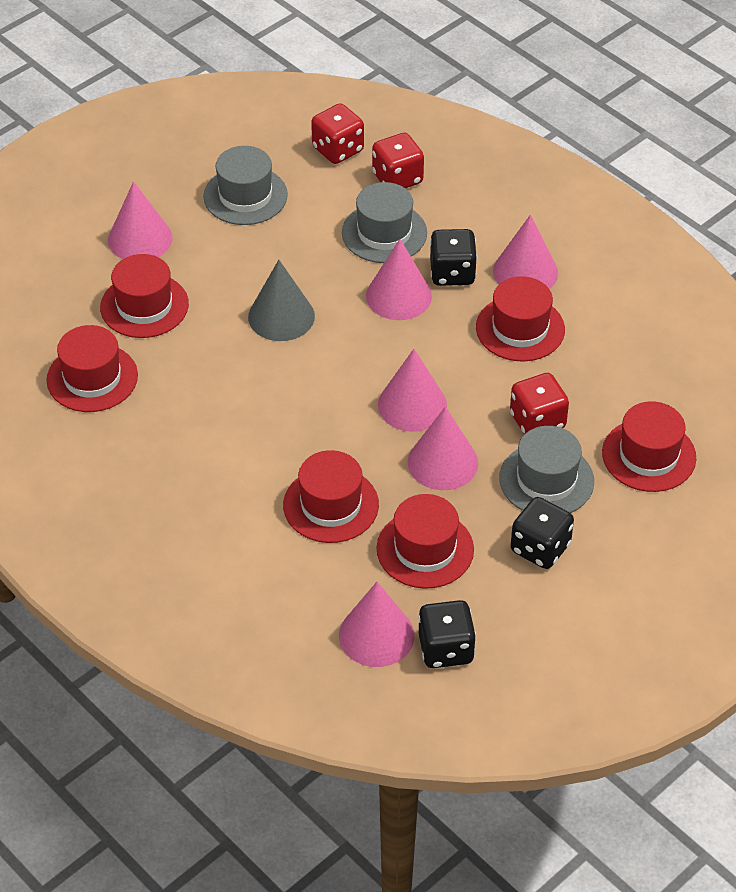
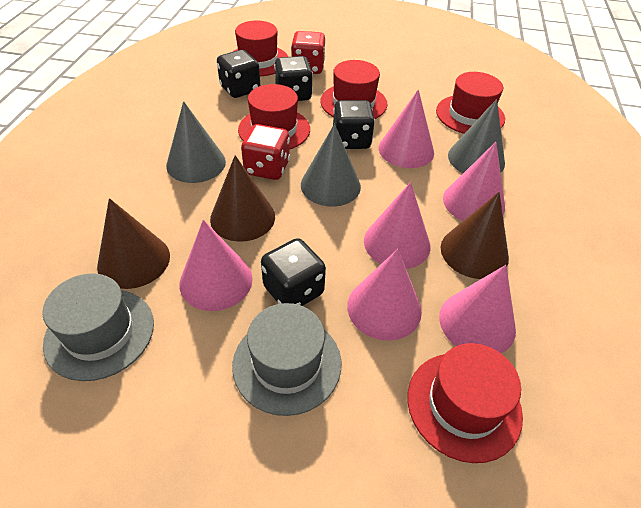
black dice: [418,600,476,668] [430,229,477,286] [511,497,574,569] = 3 -> [217,50,260,98] [261,238,326,306] [274,56,313,101] [333,100,375,149] = 4
brown cone: none = 0 -> [97,198,170,289] [210,155,275,242] [441,192,509,279] = 3
grey cone: [248,260,315,341] = 1 -> [166,101,226,183] [301,124,361,207] [448,99,505,173] = 3
grey hat: [203,146,288,225] [342,182,427,263] [499,426,594,513] = 3 -> [42,273,154,381] [232,303,341,416] = 2
red dice: [311,103,364,164] [372,133,424,188] [510,373,569,435] = 3 -> [241,124,290,180] [291,31,325,74] = 2
red hat: [46,325,138,412] [100,254,189,338] [283,450,379,543] [376,494,474,589] [476,276,565,362] [602,401,696,492] = 6 -> [233,20,288,76] [238,84,310,150] [320,60,387,119] [407,343,523,463] [436,72,505,134] = 5

